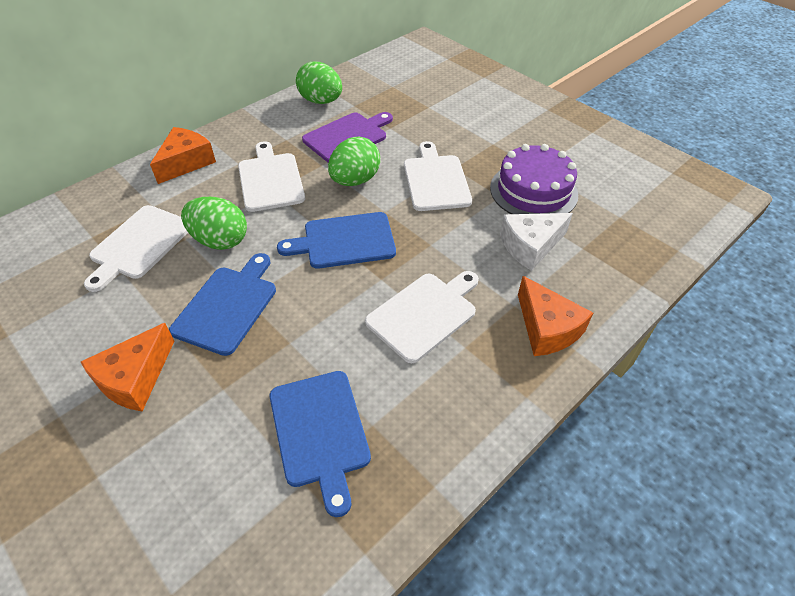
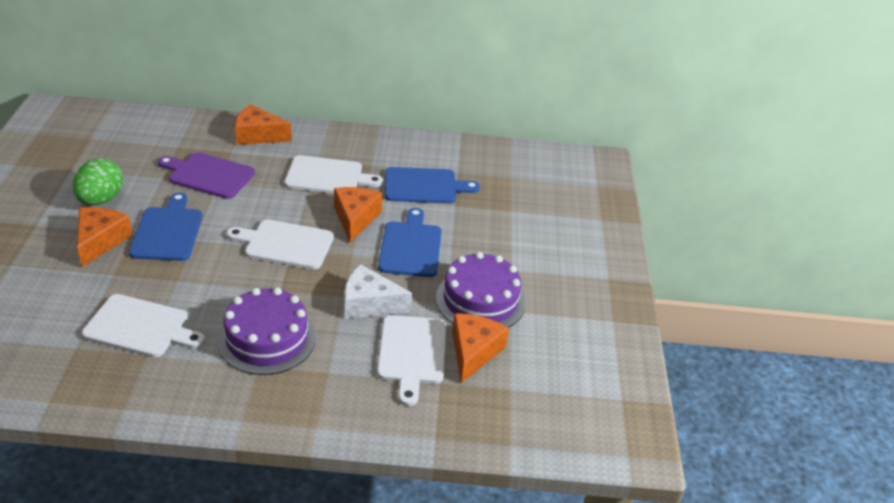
green egg: [181,197,247,250] [296,62,342,104] [328,137,381,186] = 3 -> [73,158,123,205] = 1
orange cheese: [81,323,174,412] [150,127,216,184] [518,276,593,356] = 3 -> [77,207,132,267] [235,104,292,145] [334,187,383,243] [452,313,509,383] = 4
purple cake: [490,144,578,214] = 1 -> [217,287,316,375] [436,252,526,328] = 2

